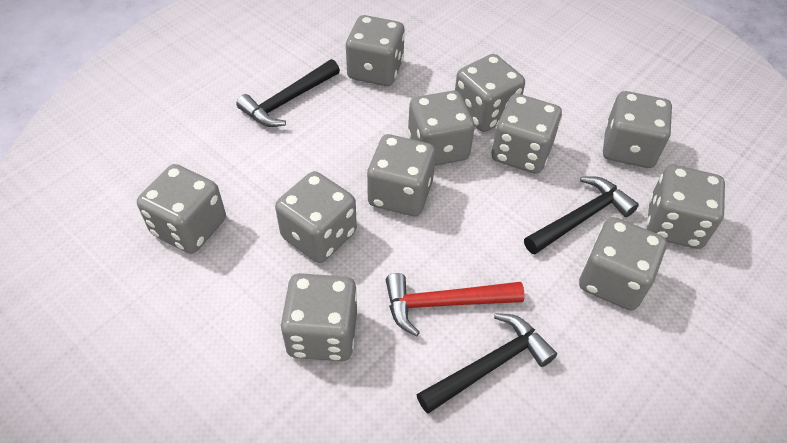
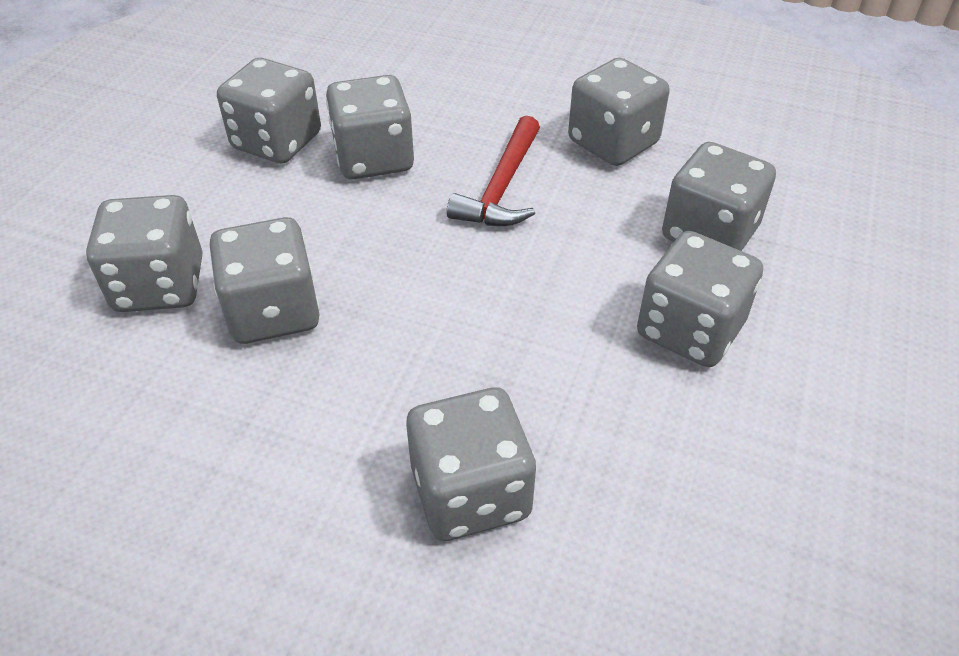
black hammer: [236,59,340,127] [416,313,557,414] [524,176,639,255] = 3 -> none = 0
grey dice: [137,164,226,254] [275,171,357,263] [281,273,357,361] [346,15,405,86] [367,134,436,216] [408,91,475,166] [455,54,525,132] [491,94,562,174] [579,217,667,311] [603,91,672,168] [647,165,725,249] = 11 -> [86,195,202,312] [210,217,320,344] [217,58,321,163] [326,75,414,179] [406,387,536,541] [568,58,670,166] [637,231,763,367] [662,142,776,251] = 8

